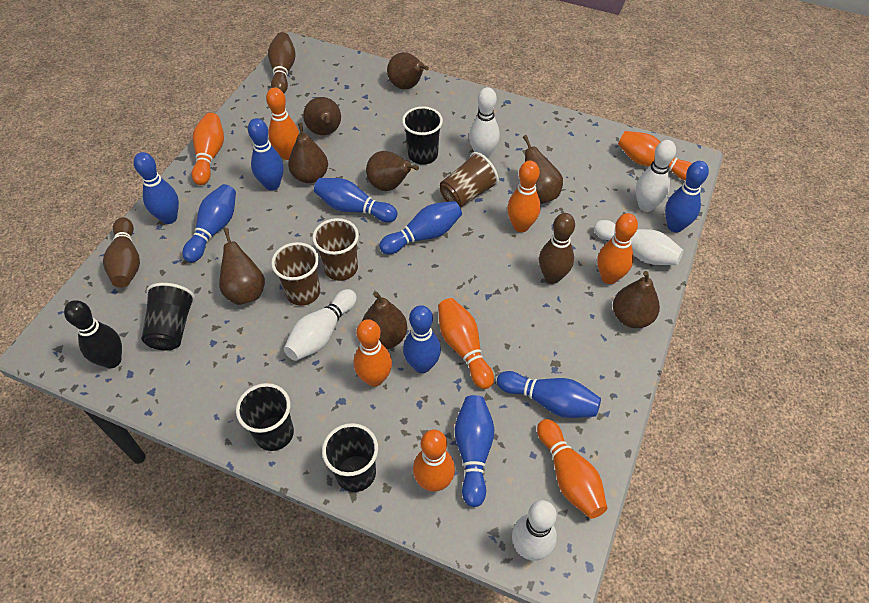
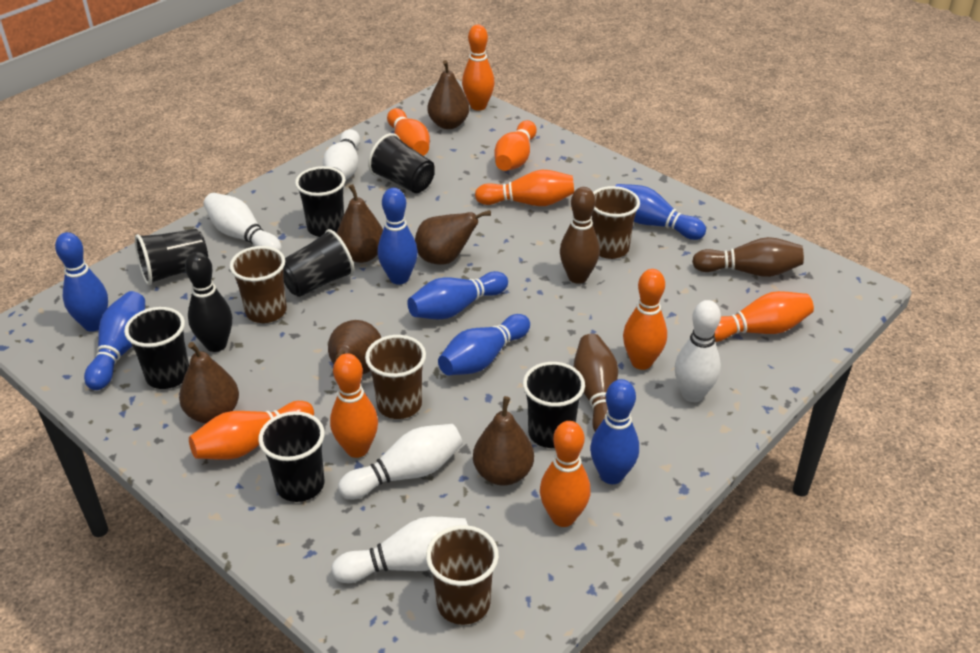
black cup: [141,283,195,350] [236,383,294,451] [322,423,378,492] [402,106,443,165] = 4 -> [124,307,189,389] [135,229,208,285] [258,411,325,502] [284,229,355,297] [295,166,345,237] [368,133,435,193] [523,362,585,448] = 7
blue bowling pin: [134,152,179,224] [182,184,236,263] [248,118,284,191] [314,178,398,222] [379,201,462,254] [403,305,441,373] [455,395,494,507] [497,371,601,418] [665,161,709,233] = 9 -> [55,232,108,332] [84,291,145,390] [378,188,418,285] [407,271,508,320] [438,314,530,375] [590,379,639,484] [615,184,706,240] = 7
brown cup: [271,242,320,306] [312,218,359,281] [440,152,499,208] = 3 -> [230,246,287,323] [365,335,426,419] [426,525,499,625] [592,186,640,259] = 4
brown pear: [219,228,265,305] [288,123,328,183] [303,97,341,135] [362,292,407,349] [366,151,419,191] [387,52,429,90] [523,135,563,204] [613,271,660,328] = 8 -> [179,342,239,423] [328,320,382,375] [337,184,383,263] [415,210,491,265] [427,60,469,129] [473,396,534,486] = 6

